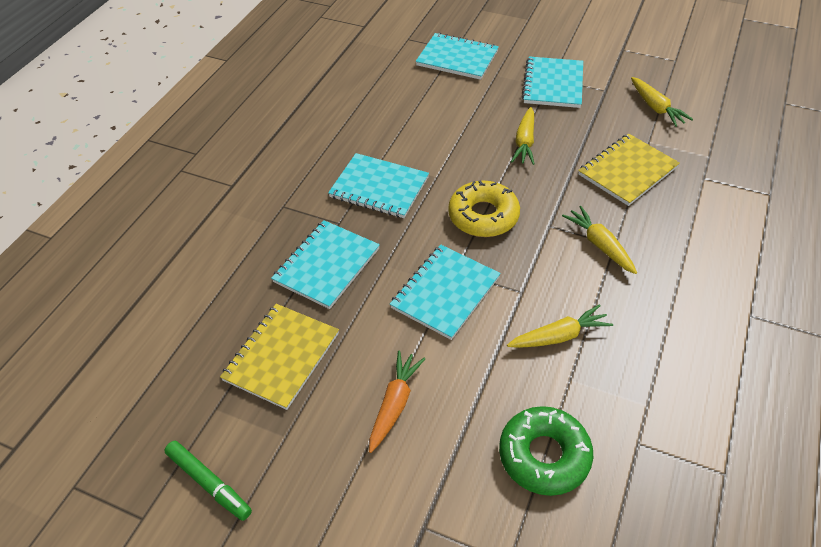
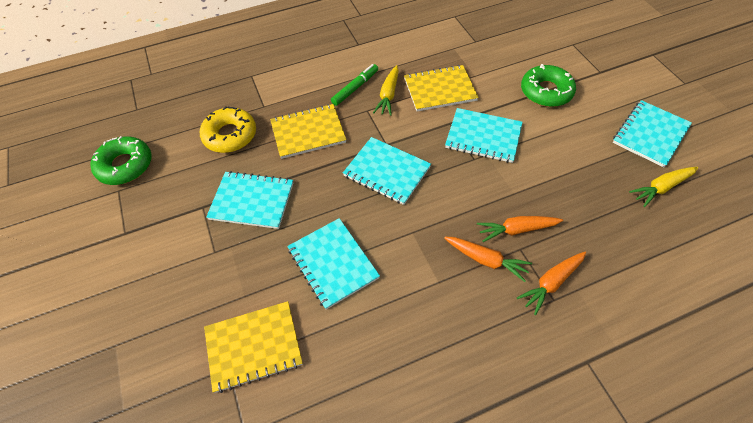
green donut: [499,406,593,496] = 1 -> [90,136,152,185] [521,64,576,107] = 2
orange carrot: [369,350,425,453] = 1 -> [444,237,532,282] [477,216,563,242] [517,252,586,315] = 3
yellow carrot: [507,304,613,348] [511,107,535,165] [562,206,637,274] [631,77,693,127] = 4 -> [373,65,399,116] [629,167,698,207] = 2
yellow notebook: [220,304,339,410] [578,134,680,206] = 2 -> [204,301,303,393] [270,104,347,159] [404,65,479,111] = 3

